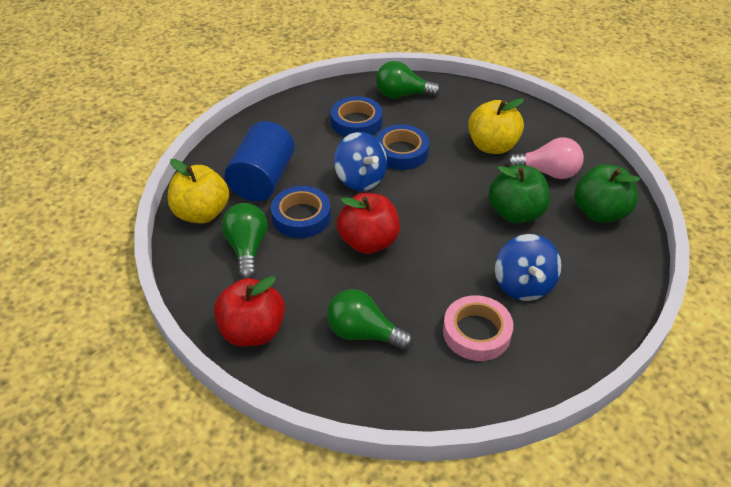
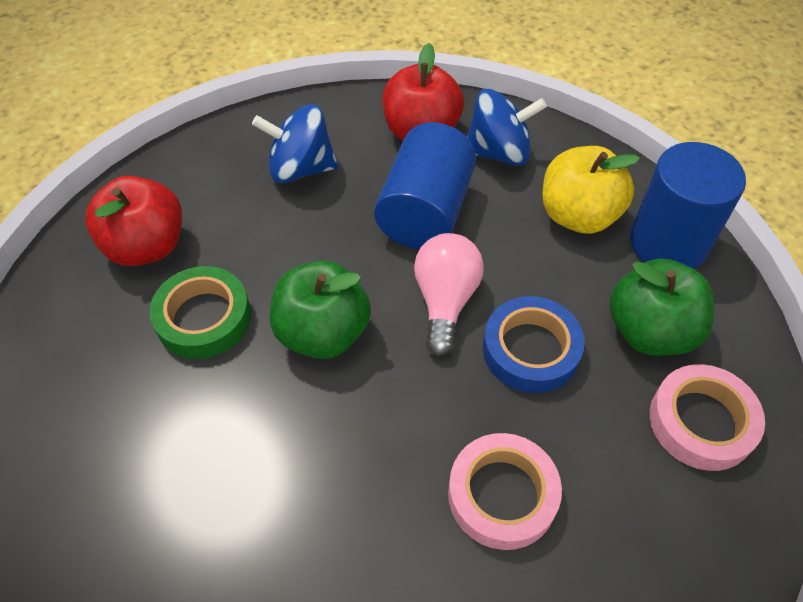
blue cylinder: [225,121,295,201] = 1 -> [374,122,476,249] [630,142,746,269] = 2
blue tape: [271,186,331,238] [331,96,383,137] [376,125,429,170] = 3 -> [483,296,585,393] = 1
green light bulb: [222,203,268,279] [327,289,413,350] [376,61,440,98] = 3 -> none = 0
green tape: none = 0 -> [149,266,251,359] = 1
pink tape: [443,295,513,361] = 1 -> [448,433,562,550] [650,364,765,471] = 2
yellow apple: [168,159,229,223] [468,98,524,154] = 2 -> [542,146,640,234] = 1

